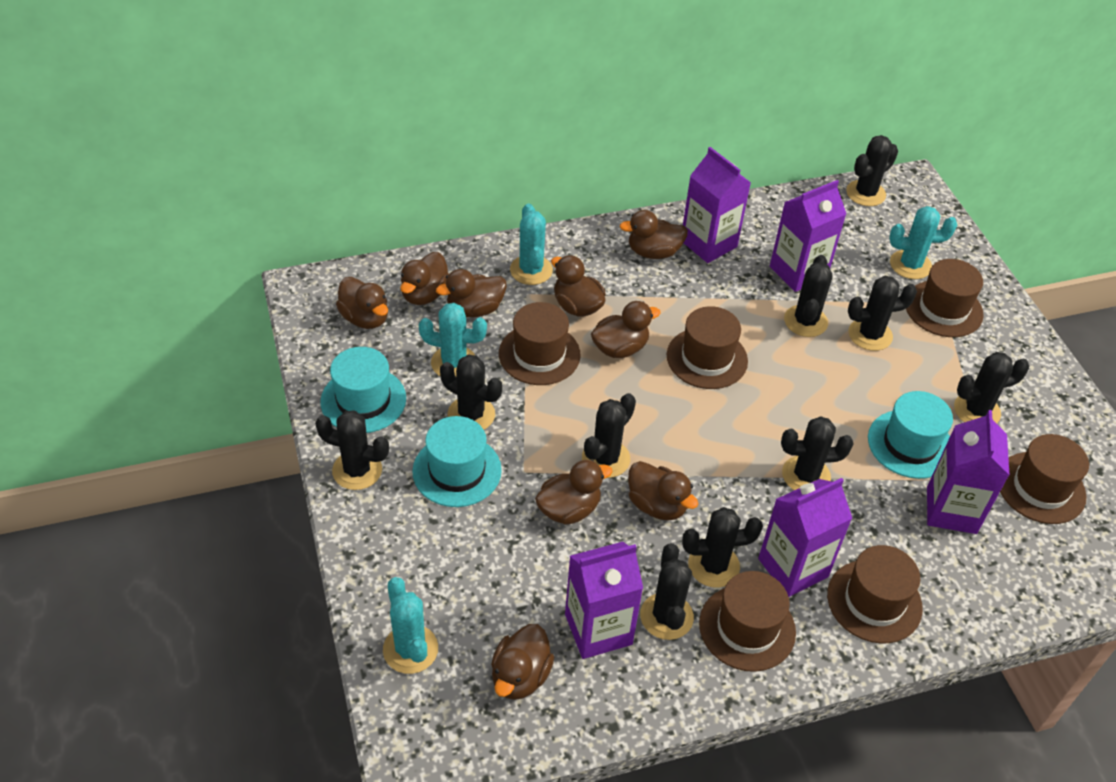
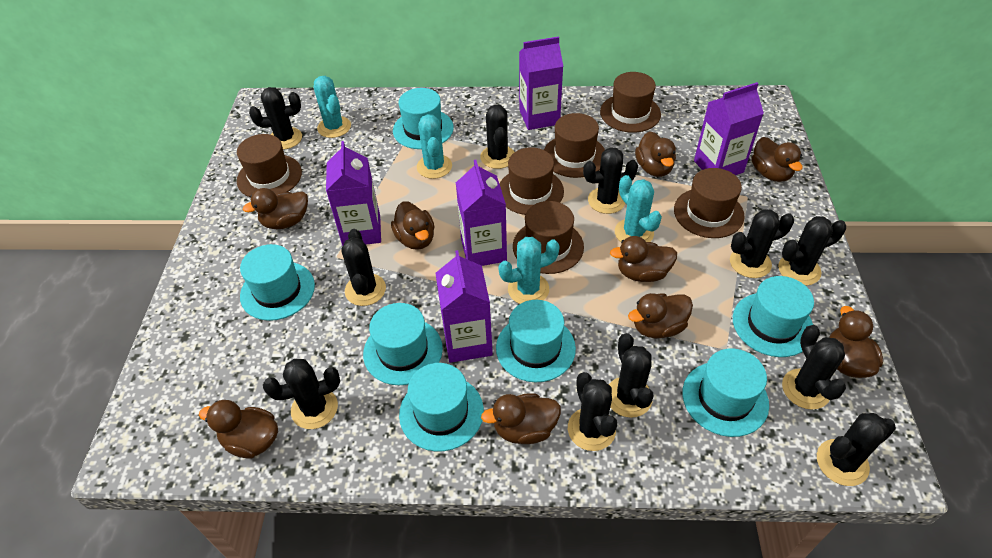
black cactus: [315,410,389,490] [440,355,502,430] [582,393,636,478] [640,543,694,640] [682,507,763,588] [781,416,854,490] [784,255,833,337] [846,135,898,206] [848,276,917,351] [954,352,1029,424] = 10 -> [249,87,302,150] [263,359,340,429] [341,229,386,306] [480,105,514,169] [568,372,617,451] [583,147,638,214] [609,333,653,418] [730,209,794,278] [778,216,846,286] [782,325,846,410] [817,413,896,486] = 11
turquoise hat: [320,347,406,433] [412,416,502,507] [868,391,953,479] = 3 -> [240,244,315,321] [363,303,443,385] [393,88,454,149] [399,363,484,451] [496,300,576,383] [682,348,769,437] [733,276,814,357] = 7

